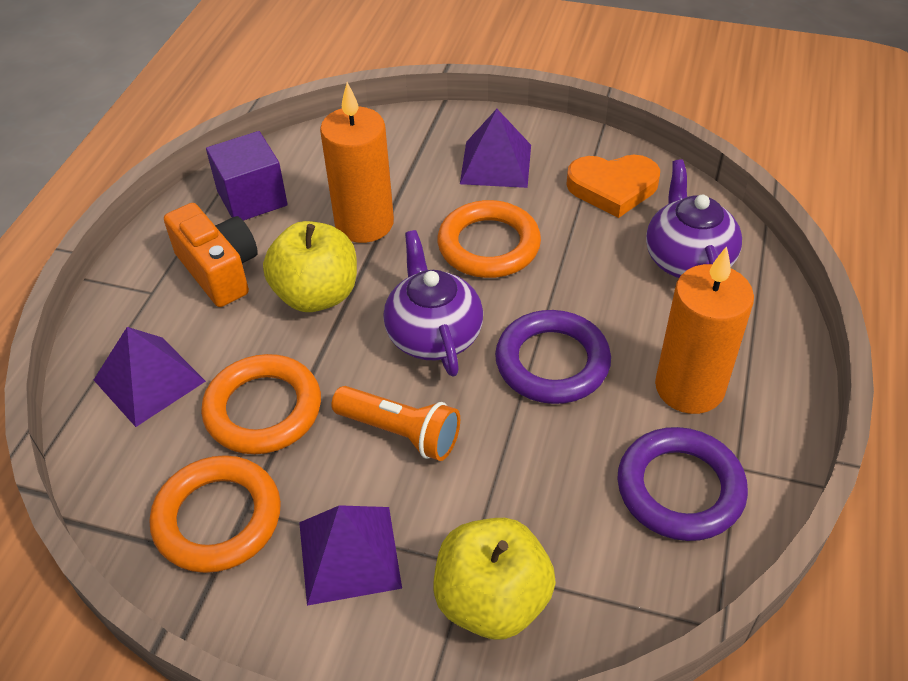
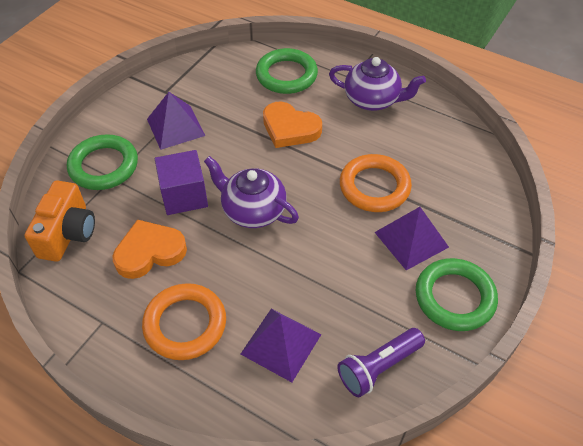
green ring: none = 0 -> [67,134,138,190] [256,48,318,94] [416,258,498,331] = 3
orange candle: [320,82,394,243] [655,246,754,414] = 2 -> none = 0
orange flashlight: [331,386,460,461] = 1 -> none = 0
orange heart: [566,155,660,218] = 1 -> [112,219,187,279] [263,101,322,148] = 2
orange ring: [150,455,281,573] [201,354,321,454] [437,200,541,278] = 3 -> [142,283,226,360] [340,154,412,212] = 2
purple flashlight: none = 0 -> [337,328,425,397] = 1
purple ring: [495,310,611,404] [617,427,748,541] = 2 -> none = 0
yellow apple: [263,221,357,312] [434,518,556,639] = 2 -> none = 0

